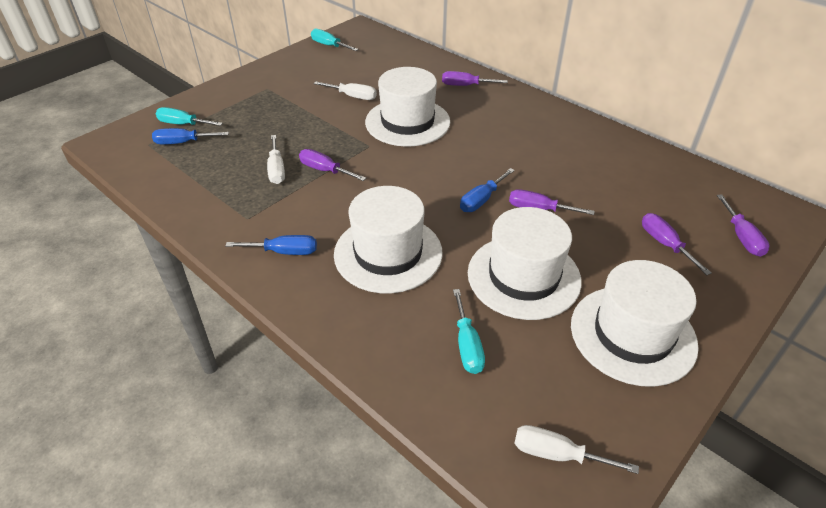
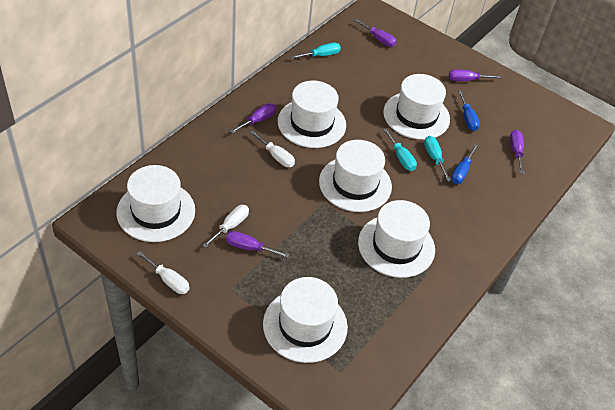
blue screwdriver: [152,128,229,145] [225,235,317,255] [460,168,515,212] = 3 -> [451,144,478,184] [458,90,480,131] = 2
white hat: [334,186,443,293] [365,67,450,147] [468,207,582,320] [571,260,699,387] = 4 -> [117,165,195,242] [263,277,348,363] [278,80,346,148] [319,140,392,212] [358,200,435,278] [383,74,450,140] = 6

